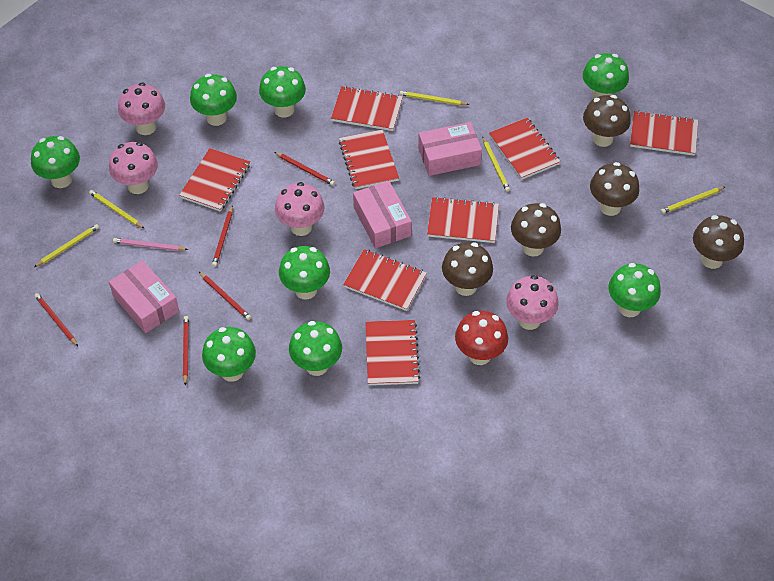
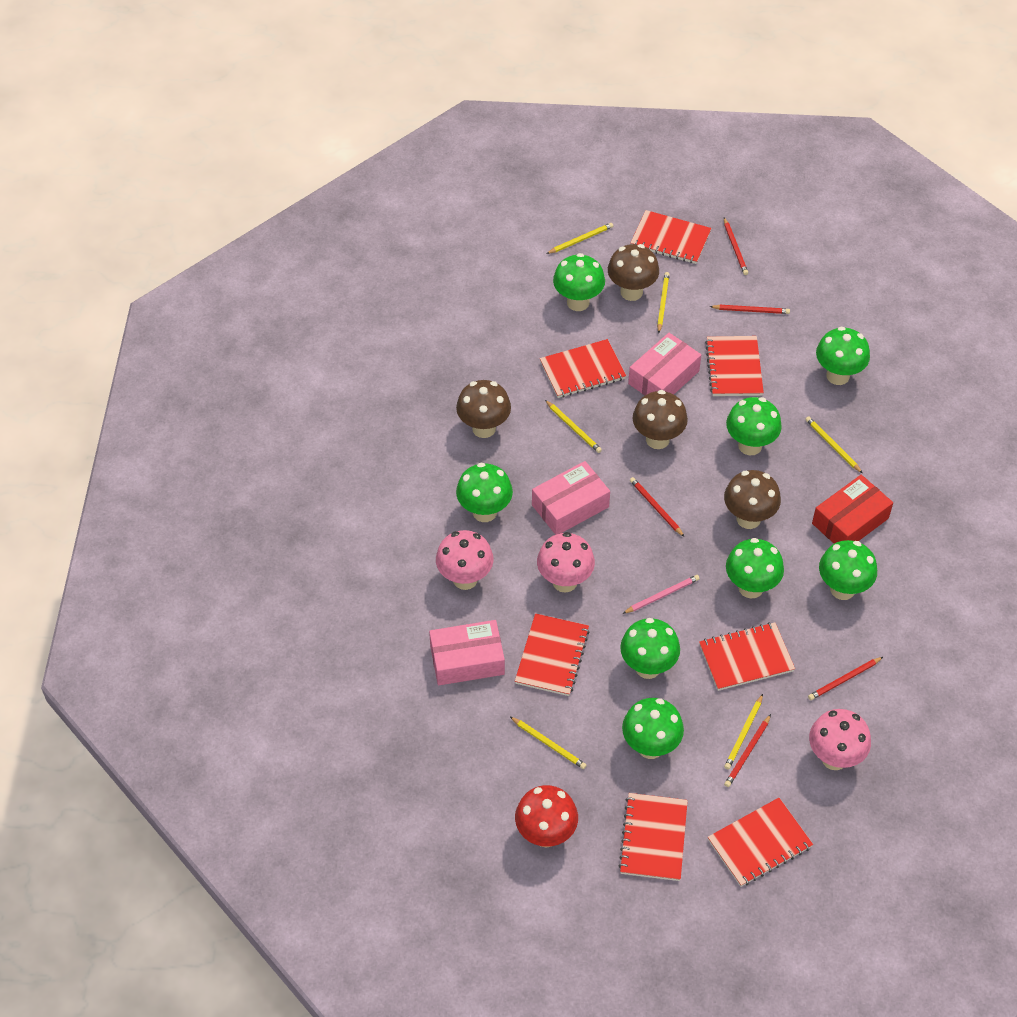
brown mushroom: [442,242,493,296] [511,203,561,256] [583,95,631,147] [590,162,639,216] [693,215,744,269] = 5 -> [456,380,511,438] [608,244,659,301] [633,390,688,449] [724,470,781,529] = 4
pink mushroom: [109,142,158,194] [118,82,165,135] [275,182,325,236] [506,275,559,330] = 4 -> [436,530,494,590] [537,532,595,593] [809,709,871,770] = 3
red box: none = 0 -> [812,475,893,544] = 1
red notebook: [179,148,250,212] [331,86,403,131] [339,130,399,189] [343,249,427,311] [365,320,420,385] [427,197,499,243] [489,118,561,180] [630,111,698,156] = 8 -> [515,613,590,696] [540,339,626,398] [619,793,688,881] [631,210,712,264] [699,622,795,691] [705,336,764,396] [708,798,813,887] = 7
yellow pencil: [34,224,99,267] [89,190,144,228] [400,91,469,105] [483,137,510,192] [661,187,725,214] = 5 -> [510,717,587,769] [545,400,602,453] [546,223,613,254] [657,272,670,333] [724,694,763,770] [805,416,862,473] = 6

